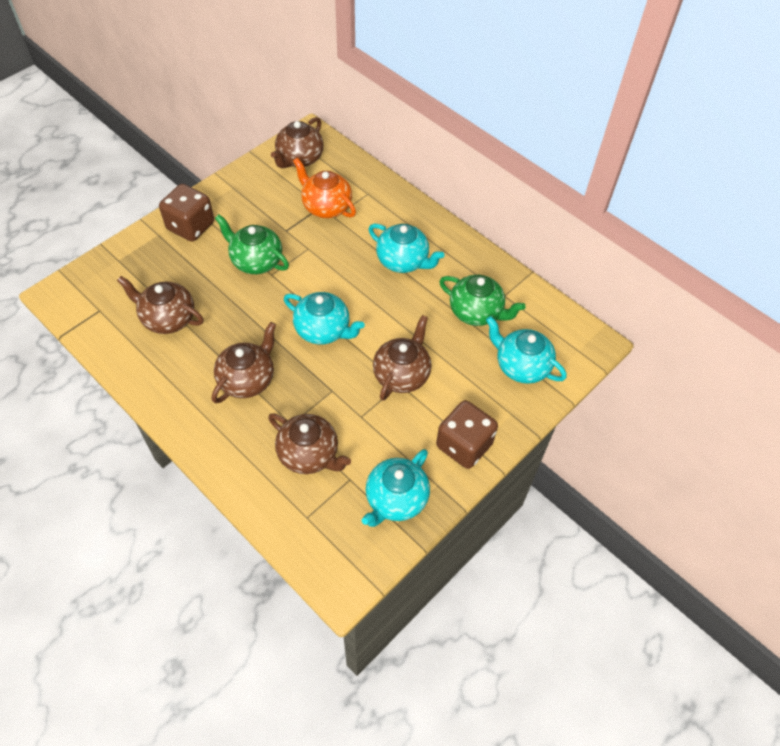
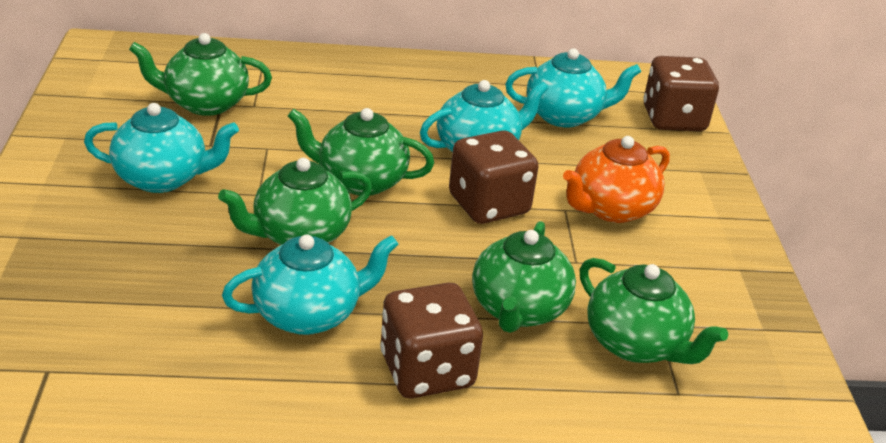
brown dice: [159,184,214,242] [436,400,498,469] = 2 -> [380,283,483,398] [449,130,539,224] [643,56,719,131] = 3
brown teapot: [117,276,204,334] [212,322,276,404] [268,414,351,474] [271,117,324,168] [373,315,431,401] = 5 -> none = 0
green teapot: [215,214,289,274] [439,275,526,326] = 2 -> [129,33,272,116] [218,158,372,245] [288,108,434,196] [472,221,576,333] [580,258,728,364] = 5

